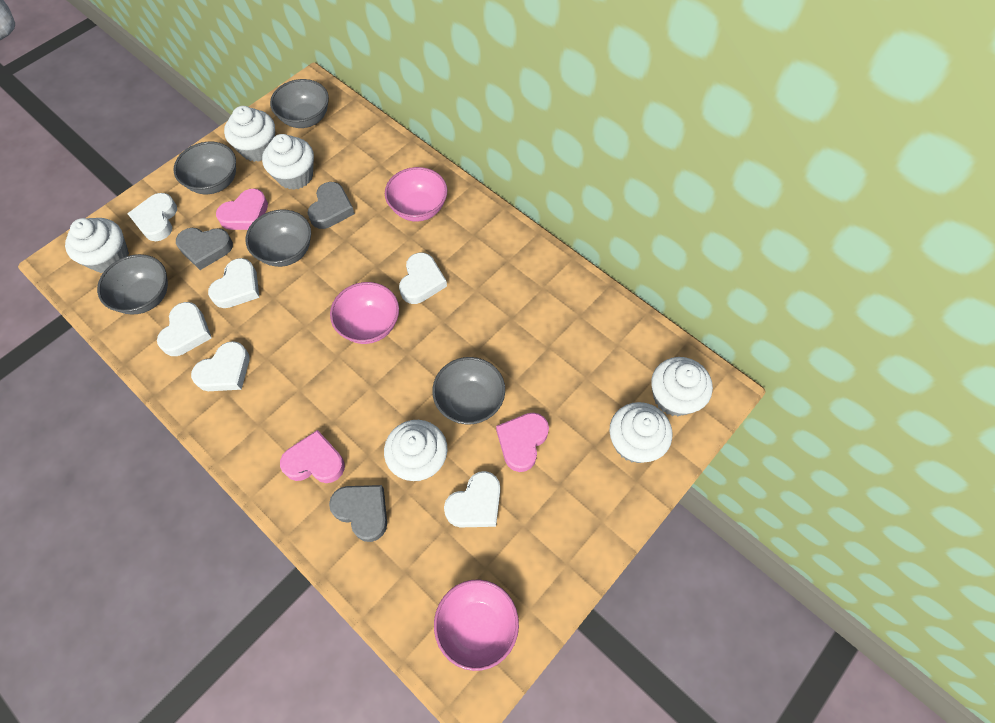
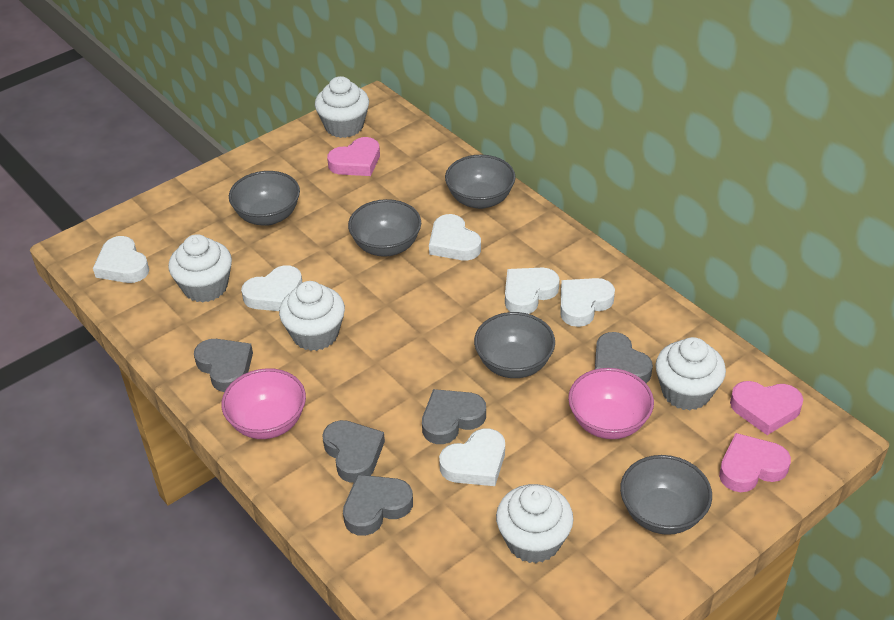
grey heart: [176,228,233,270] [308,182,355,229] [329,485,387,542] = 3 -> [194,339,253,392] [322,420,385,483] [343,474,413,536] [422,389,486,444] [595,332,653,383] = 5
pink bowl: [330,282,399,344] [385,167,448,222] [434,579,519,671] = 3 -> [221,368,306,439] [568,368,654,439] = 2
white cupcake: [65,218,129,273] [224,106,275,162] [262,134,314,190] [384,420,447,481] [609,402,672,463] [651,357,713,416] = 6 -> [169,234,232,303] [279,281,345,351] [315,76,369,138] [496,484,573,563] [655,337,726,410] = 5

